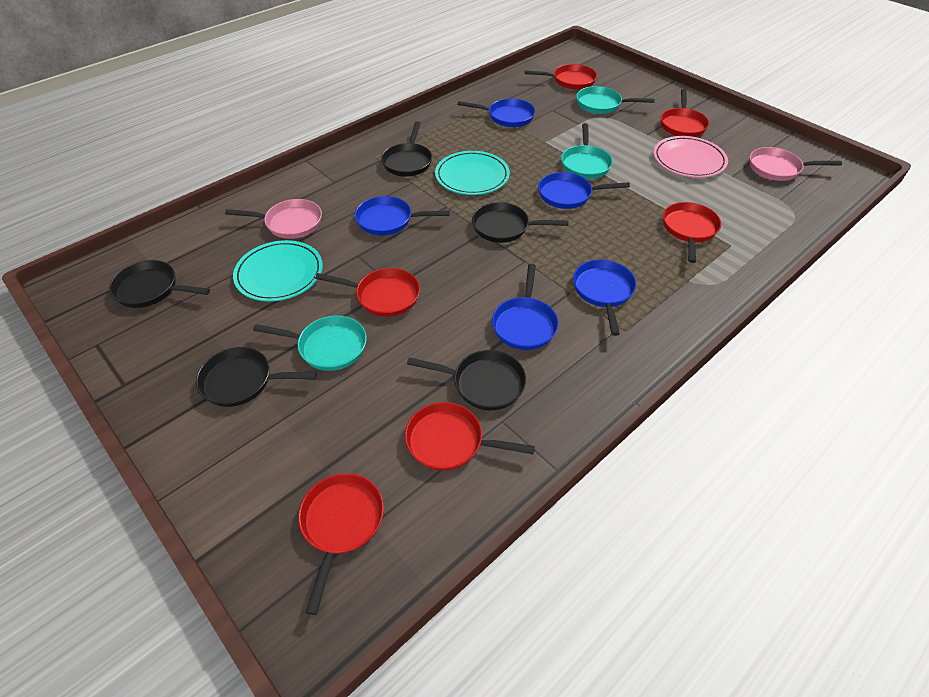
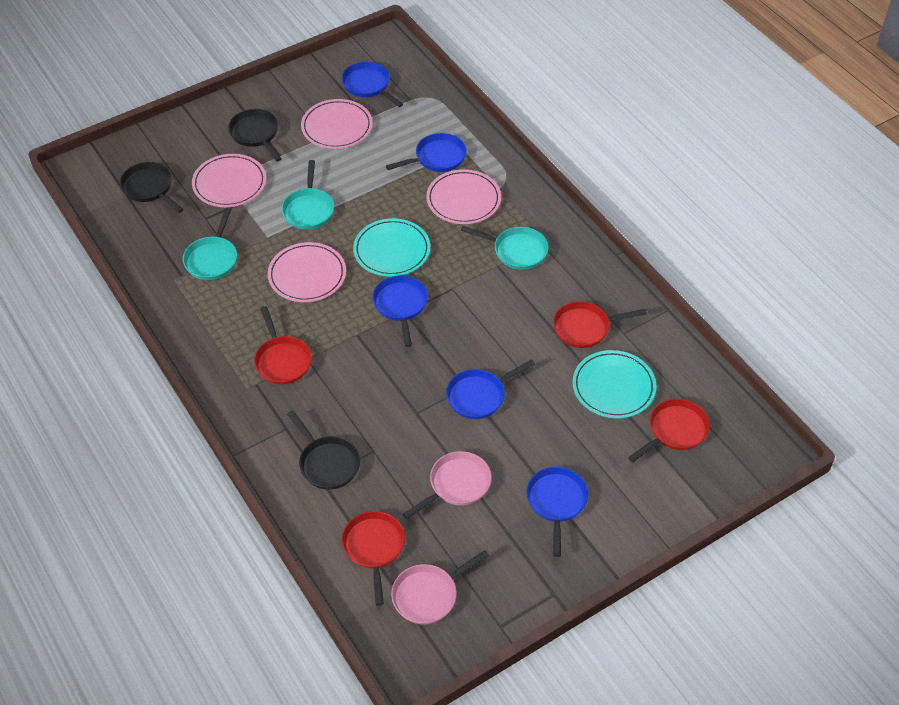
black pan: [109,260,210,308] [196,347,317,407] [381,121,432,177] [407,350,526,410] [472,202,569,243] = 5 -> [120,162,184,213] [228,109,282,161] [287,410,360,490] = 3
pink plate: [653,136,728,178] = 1 -> [192,154,266,207] [268,242,346,302] [301,99,373,149] [426,169,501,224] = 4
red pan: [298,473,384,615] [315,268,420,317] [405,402,535,471] [525,64,597,90] [661,89,709,137] [663,202,721,263] = 6 -> [254,306,312,385] [342,511,405,606] [553,301,647,348] [628,399,710,462] = 4

